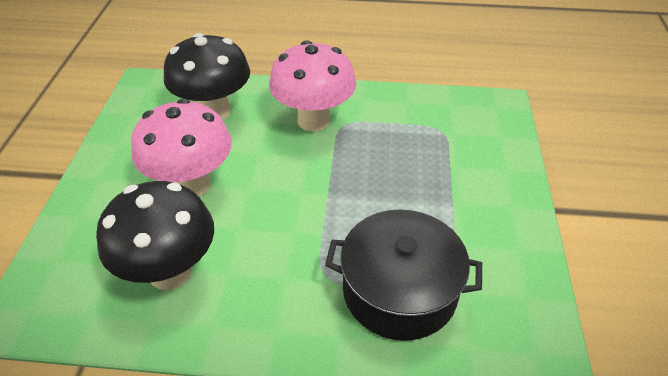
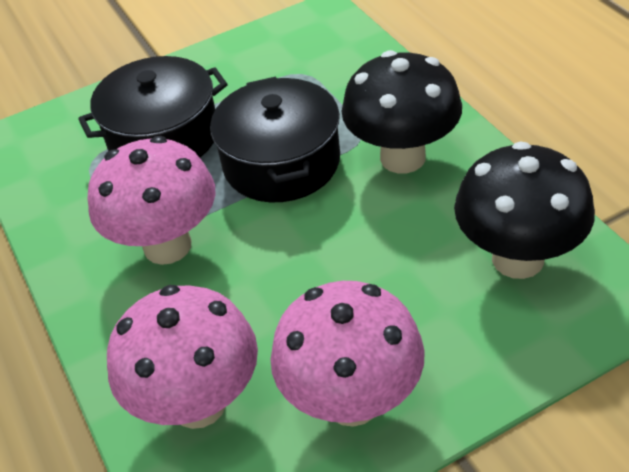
black pot: [325,209,482,341] = 1 -> [78,56,227,158] [210,77,340,202] = 2
pink mushroom: [131,99,232,196] [269,40,356,131] = 2 -> [87,136,216,265] [107,285,258,429] [270,281,425,427] = 3

